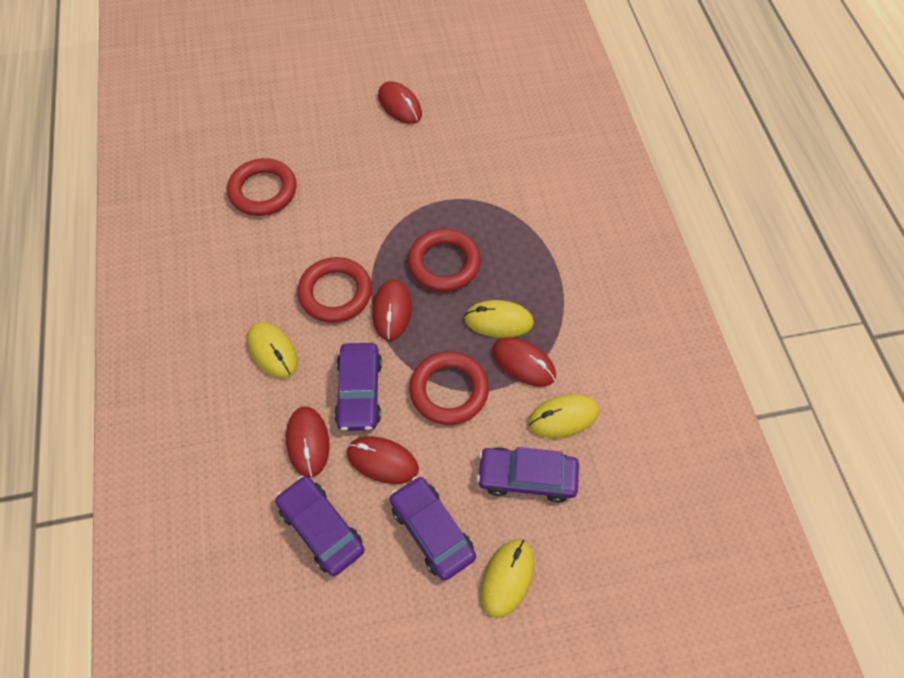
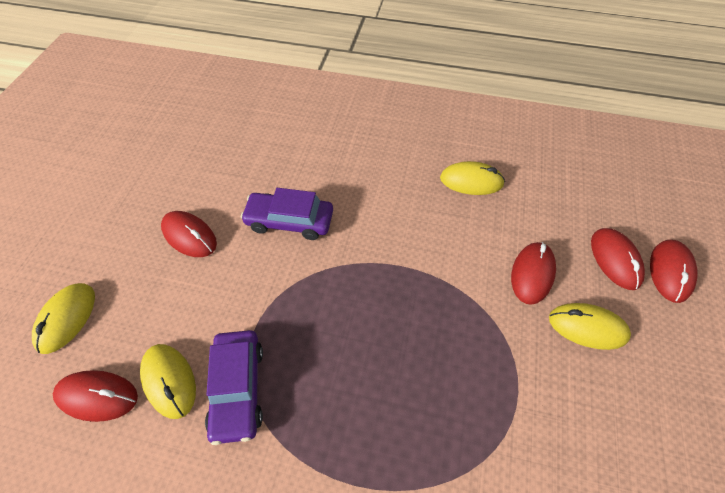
purple car: [275,476,365,576] [334,343,382,431] [390,476,476,580] [477,447,579,503] = 4 -> [205,330,263,445] [241,188,333,240] = 2
red ring: [227,158,297,216] [297,257,372,323] [408,228,481,292] [409,351,489,425] = 4 -> none = 0

